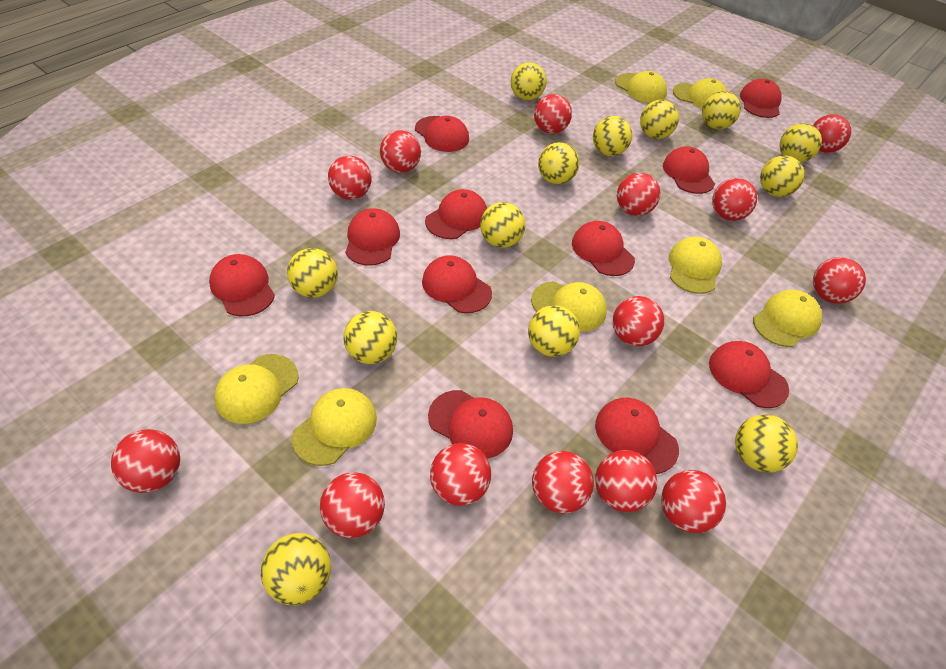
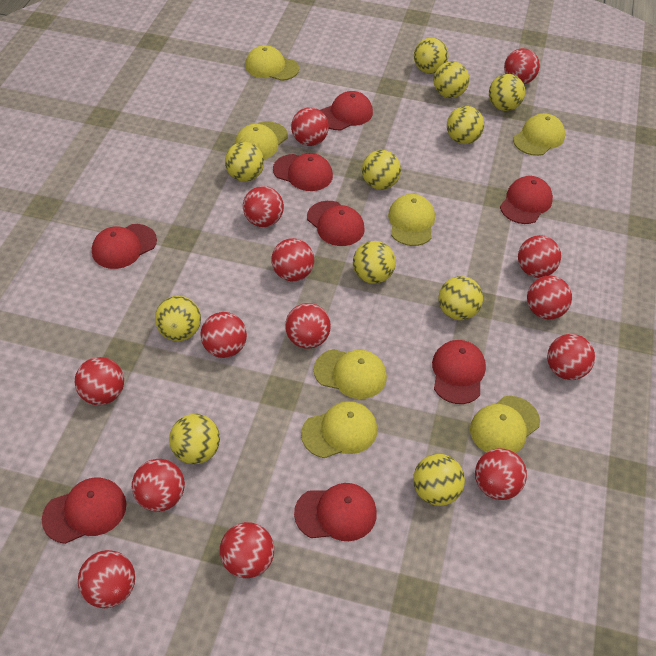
red cap: [209,254,275,317] [345,208,400,266] [415,116,469,152] [422,255,492,313] [425,189,487,239] [428,390,513,459] [572,221,635,276] [595,398,679,474] [663,147,715,194] [709,341,789,408] [740,79,782,118] = 11 -> [42,477,126,544] [92,224,157,269] [273,153,333,191] [294,483,377,541] [307,201,365,246] [320,91,373,130] [432,340,486,404] [500,176,553,224] = 8
yellow ball: [261,533,331,606] [287,248,338,298] [343,311,397,364] [480,202,525,248] [511,62,546,101] [528,305,580,357] [538,142,579,185] [593,116,632,156] [640,100,679,139] [702,91,741,129] [735,414,798,473] [760,156,804,197] [780,123,822,163] = 13 -> [155,296,201,341] [169,414,220,464] [225,142,264,182] [353,241,396,284] [362,150,401,190] [413,454,465,506] [414,38,449,74] [434,61,469,98] [439,276,483,320] [447,106,484,144] [489,74,525,111] = 11

